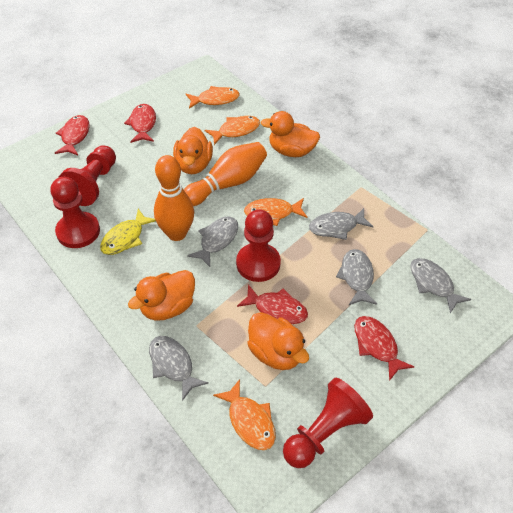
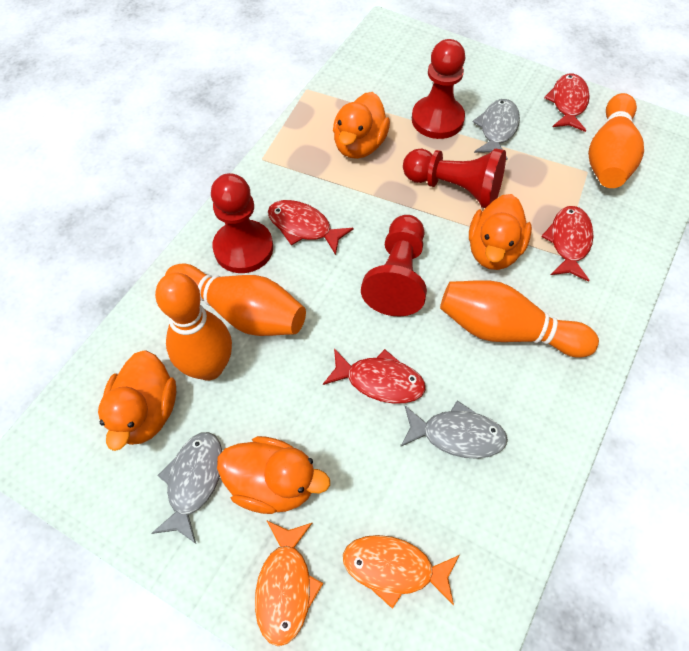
grey fish: [149,336,209,401] [187,216,238,267] [309,208,374,240] [336,249,377,305] [410,258,471,313] = 5 -> [152,432,222,544] [400,400,508,459] [473,99,520,160] = 3
orange bowling pin: [154,155,194,241] [184,142,267,206] = 2 -> [155,273,232,380] [165,264,306,336] [440,280,599,358] [588,93,644,188] = 4
orange fish: [186,86,240,109] [205,116,260,145] [213,379,276,450] [244,198,307,226] = 4 -> [255,520,323,646] [343,535,459,609] = 2
yellow fish: [100,209,156,255] = 1 -> none = 0

